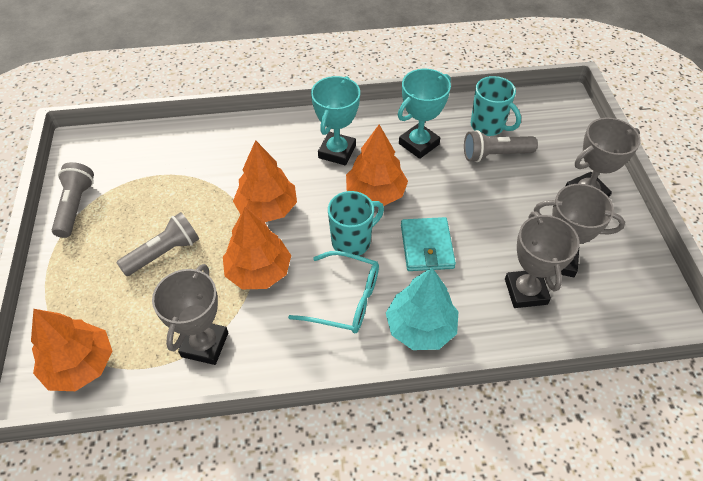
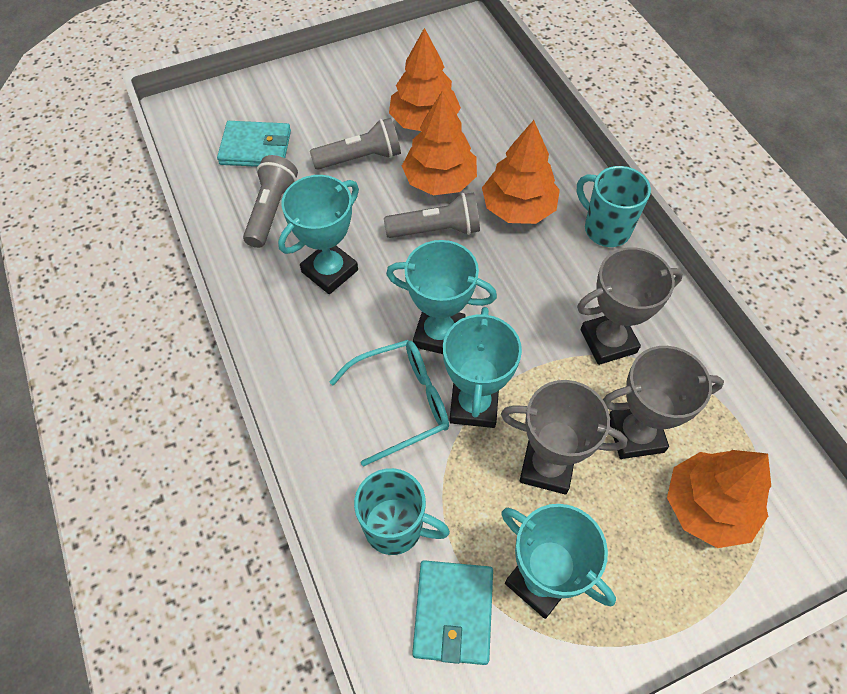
grey trophy: [152,264,228,365] [505,211,579,308] [534,184,625,277] [566,118,641,197] = 4 -> [501,380,628,495] [577,247,683,365] [603,346,724,459] = 3
turquoise tree: [386,268,459,350] = 1 -> none = 0
turquoise trophy: [311,76,360,165] [398,69,451,159] = 2 -> [278,175,359,294] [386,240,497,354] [443,307,522,428] [501,504,616,619] = 4
turquoise wallet: [401,217,456,271] = 1 -> [217,121,291,167] [412,560,493,665] = 2

